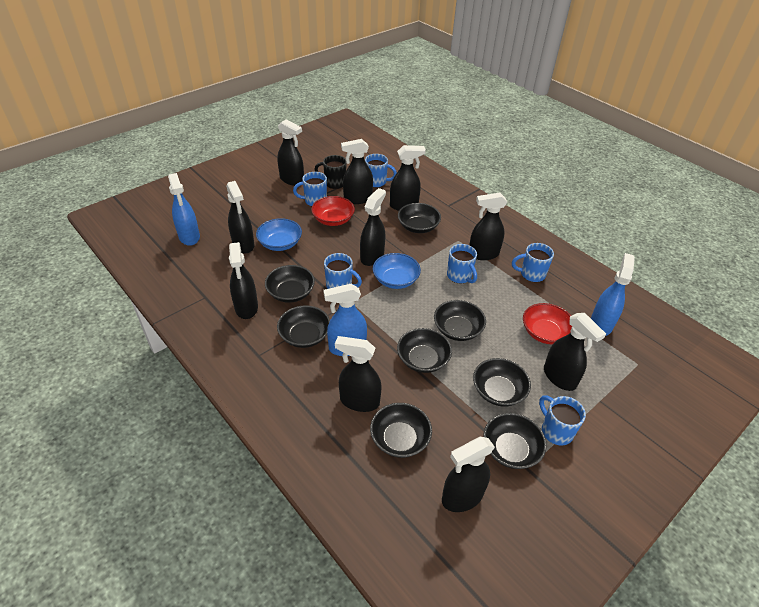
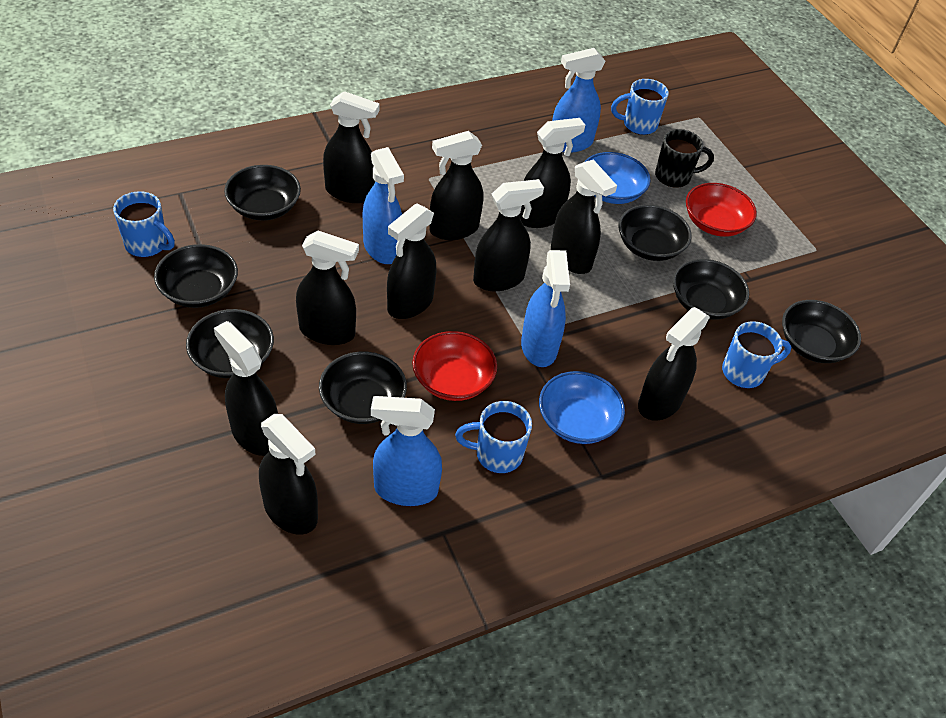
black bowl: [265,265,315,303] [277,305,330,348] [370,403,432,458] [397,328,452,373] [398,203,441,233] [434,300,486,341] [473,358,531,407] [484,413,547,469] = 8 -> [154,244,238,308] [186,309,274,378] [224,165,301,220] [319,352,407,424] [618,205,691,261] [673,259,749,320] [782,300,861,363] = 7
blue mug: [293,172,327,206] [324,253,362,289] [365,154,397,187] [447,244,477,283] [512,243,554,282] [539,395,586,446] = 6 -> [113,191,175,257] [455,401,532,473] [611,79,669,135] [722,321,792,388] = 4
blue spray bottle: [168,173,200,246] [323,284,367,356] [591,253,635,336] = 3 -> [363,147,404,264] [371,396,442,506] [521,250,570,367] [552,48,606,153] = 4

